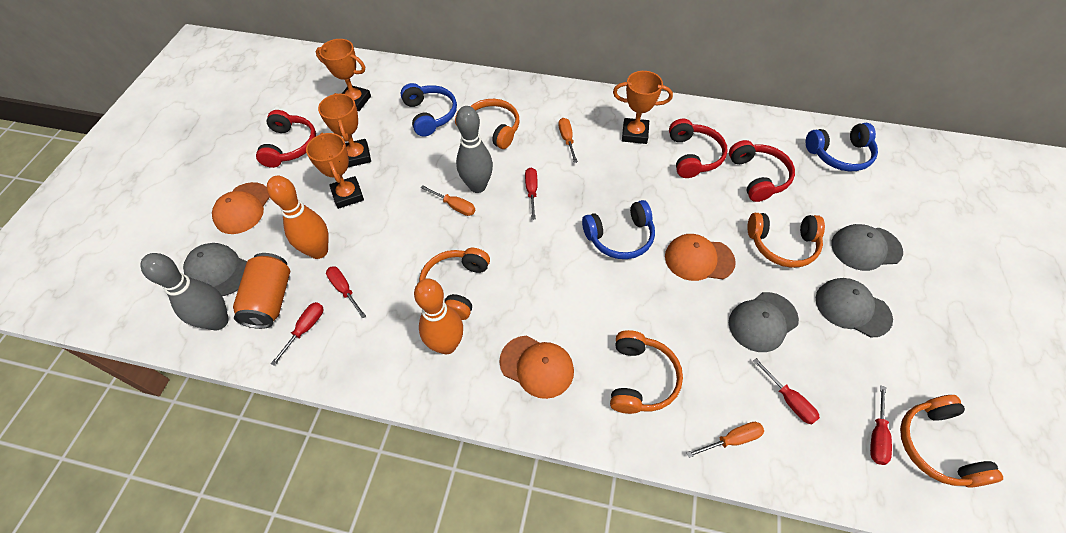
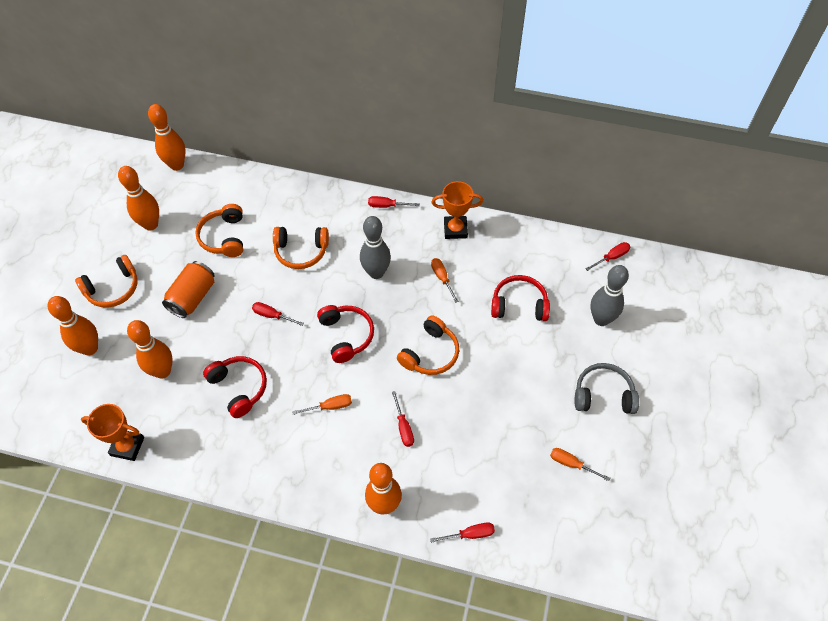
blue headphones: [400,83,457,137] [582,200,655,259] [806,123,878,171] = 3 -> none = 0
grey cap: [183,243,247,296] [729,292,799,352] [816,278,893,337] [831,224,903,271] = 4 -> none = 0
grey headphones: none = 0 -> [575,363,639,414] = 1
orange bowling pin: [267,176,329,259] [414,279,463,354] = 2 -> [47,296,98,356] [118,166,159,231] [127,320,173,379] [148,104,186,171] [365,463,402,514] = 5
orange cap: [212,182,270,234] [499,336,574,399] [665,234,736,281] = 3 -> none = 0
orange headphones: [419,248,490,320] [455,99,520,149] [610,330,683,414] [747,213,825,268] [900,395,1003,488] = 5 -> [75,255,138,308] [195,204,243,257] [273,227,329,269] [397,315,459,375] = 4
orange trophy: [306,133,364,209] [316,39,371,111] [318,93,371,167] [613,71,673,144] = 4 -> [81,404,144,461] [431,181,483,239] = 2

